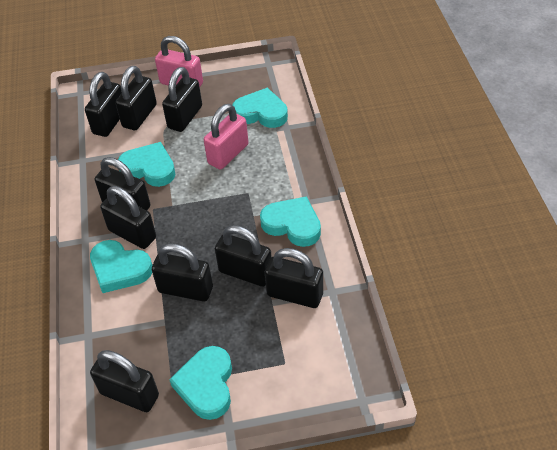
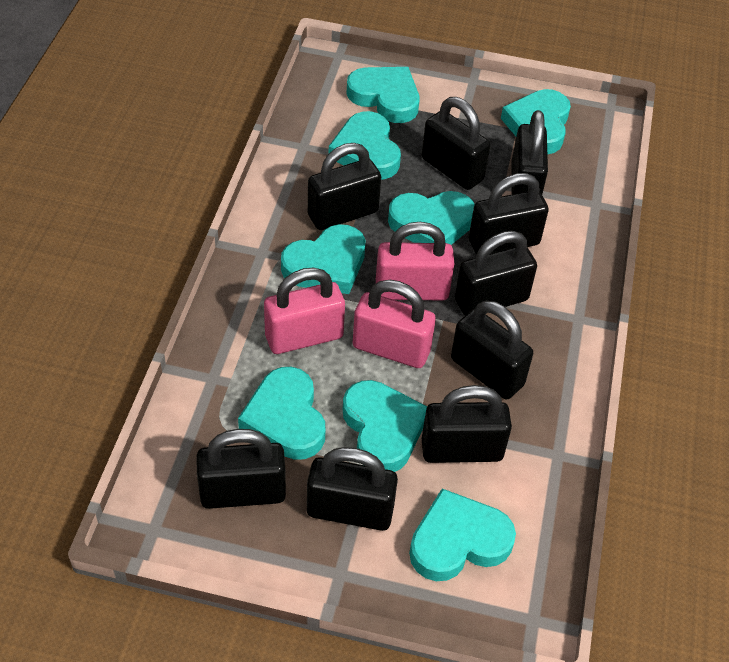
pink padlock: [155,36,203,87] [204,104,249,170] = 2 -> [264,268,345,354] [353,280,436,368] [376,222,454,301] = 3
turquoise heart: [90,240,152,293] [118,142,176,187] [169,346,232,420] [232,88,288,128] [260,196,321,247] = 5 -> [238,367,325,460] [281,224,365,294] [329,111,401,180] [343,380,427,472] [346,67,419,123] [388,191,475,245] [409,489,516,581] [501,89,571,154] = 8

